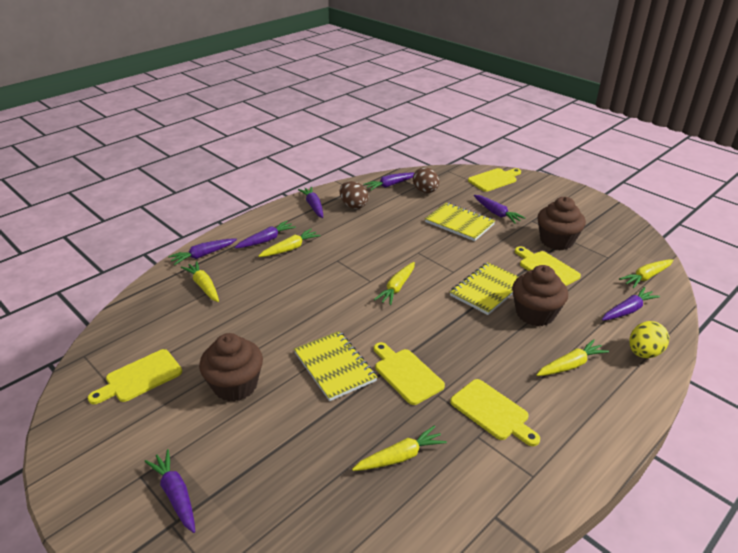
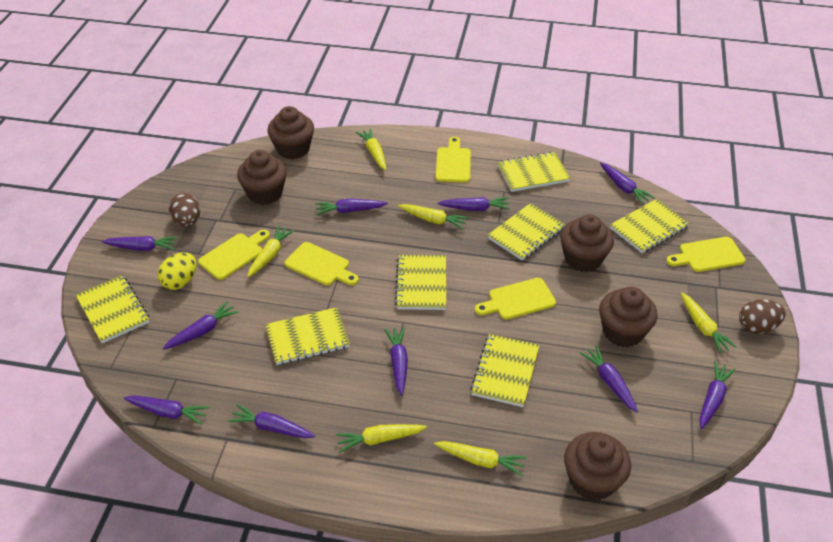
brown cupcake: [199,333,263,402] [512,265,568,326] [537,197,586,250] = 3 -> [237,150,287,205] [267,106,314,159] [560,214,614,272] [564,432,631,501] [599,287,658,347] = 5
purple carrot: [144,449,195,533] [168,239,237,265] [234,221,296,248] [298,187,323,218] [364,172,414,191] [474,195,525,224] [602,287,660,321] = 7 -> [101,236,178,251] [124,395,210,425] [163,301,239,349] [228,404,315,438] [315,199,388,215] [385,327,408,396] [438,197,510,211] [580,345,638,412] [600,163,655,205] [699,361,736,429] = 10
yellow notebook: [294,331,377,401] [425,203,495,241] [450,262,519,315] = 3 -> [75,275,149,343] [265,307,350,365] [395,255,446,310] [470,334,540,407] [488,203,566,261] [497,152,571,192] [610,199,690,253] = 7

